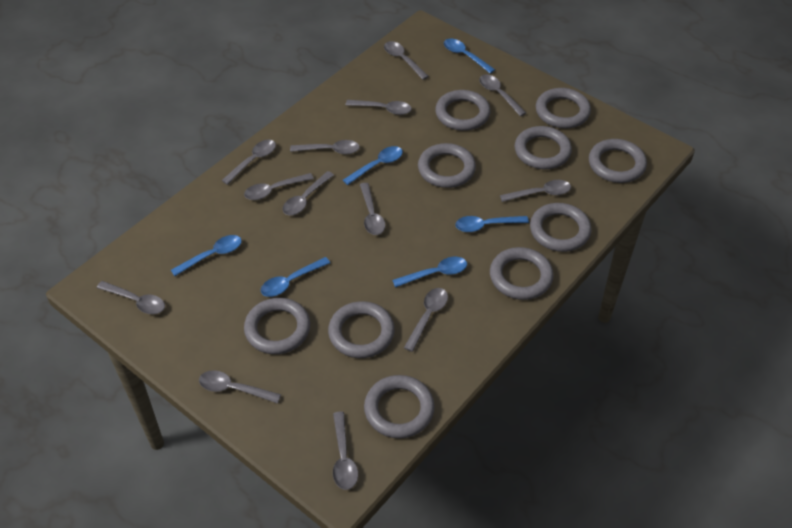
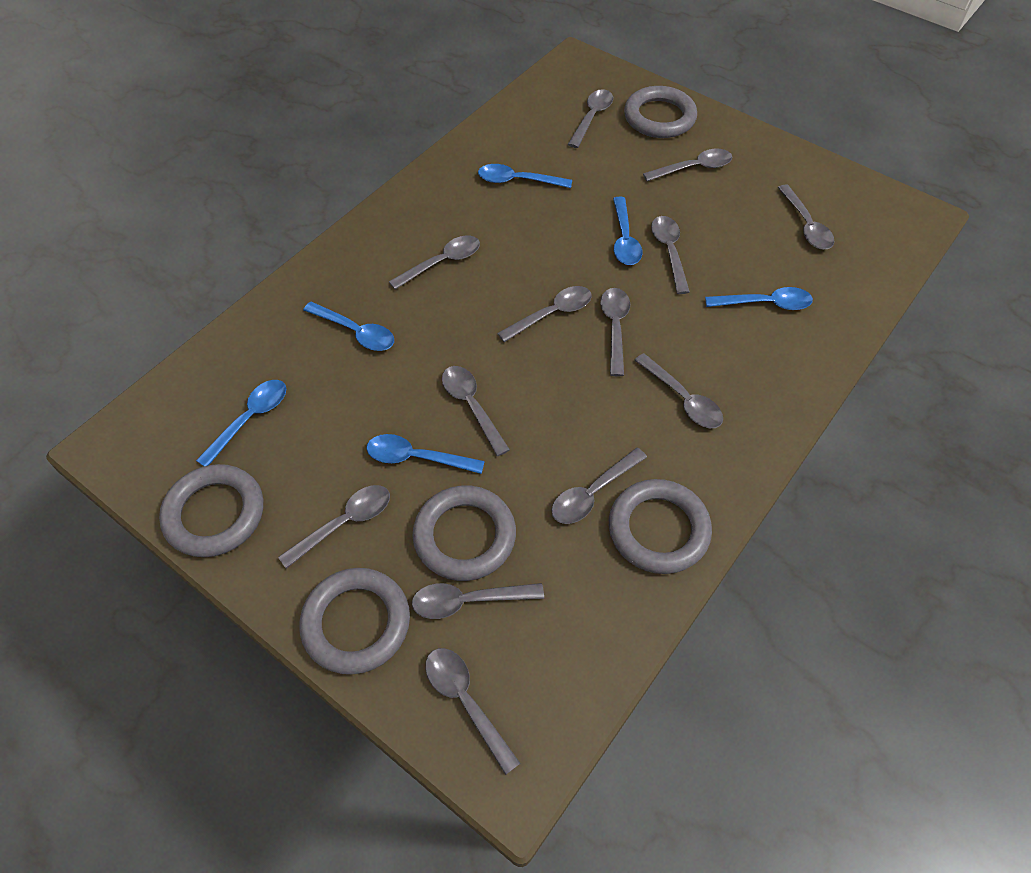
grey ring: [244,298,310,354] [328,301,395,358] [364,375,435,438] [418,143,476,188] [435,90,491,131] [490,247,554,300] [515,126,572,169] [530,203,591,252] [536,88,591,128] [589,139,647,183] = 10 -> [159,464,263,557] [300,568,410,674] [412,485,516,581] [609,479,712,574] [624,86,697,138] = 5

